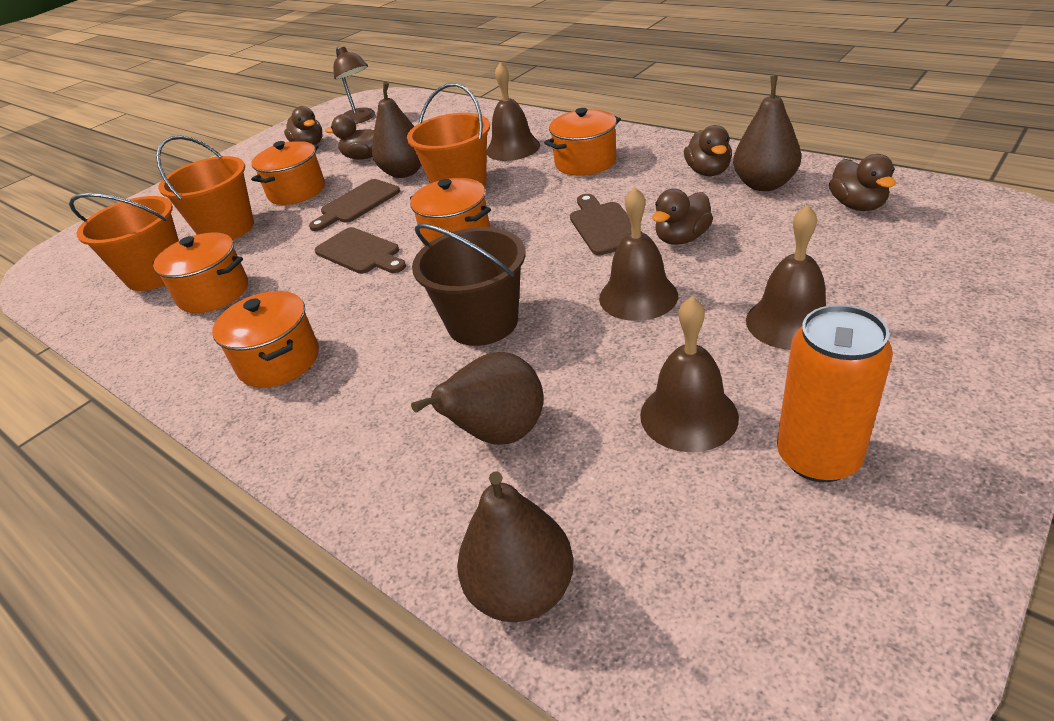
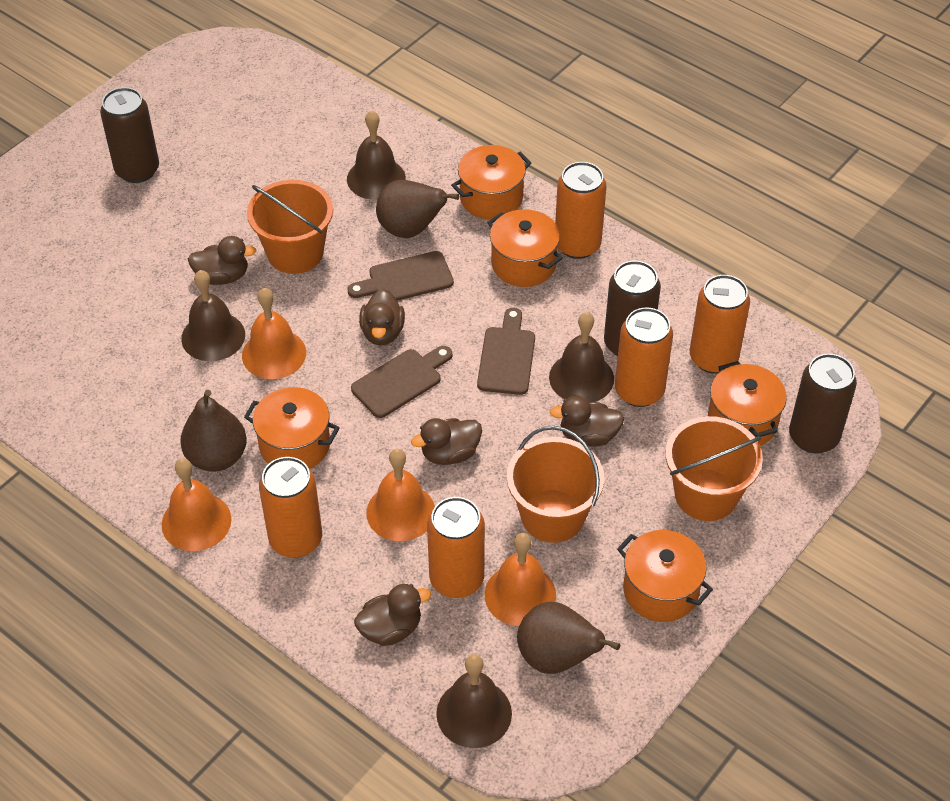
brown bucket: [412,224,526,346] = 1 -> none = 0
brown can: none = 0 -> [100,87,159,183] [604,261,661,356] [789,354,857,454] = 3
brown lamp: [333,46,375,124] = 1 -> none = 0
brown pear: [372,82,421,178] [411,352,544,444] [457,471,574,622] [733,76,801,191] = 4 -> [180,390,247,472] [376,180,459,238] [517,602,620,674] = 3
orange bell: none = 0 -> [162,458,232,551] [242,288,306,379] [366,449,435,541] [484,533,556,626] = 4
orange can: [777,305,893,482] = 1 -> [259,457,322,558] [427,497,485,598] [555,162,606,259] [615,308,673,407] [690,275,750,373] = 5

